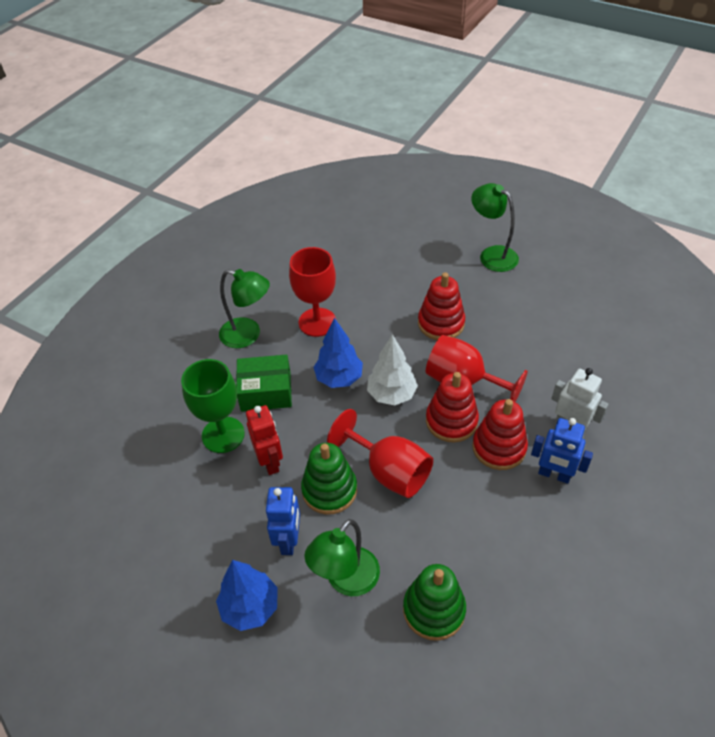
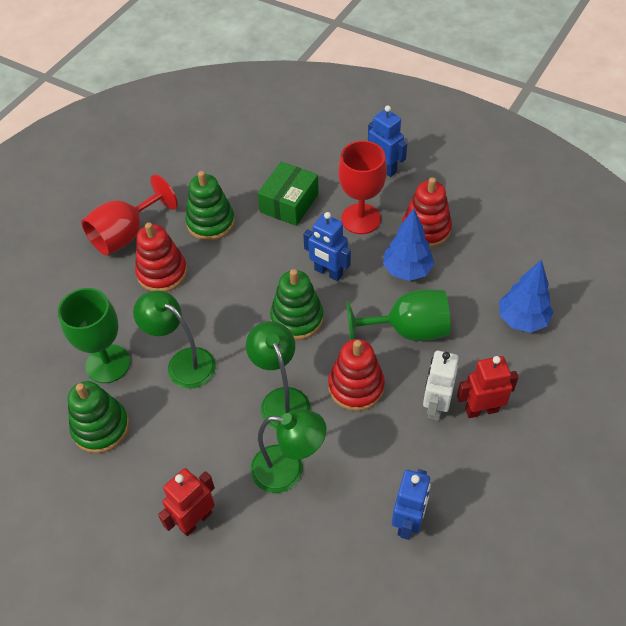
blue robot: [266,487,300,555] [531,418,593,484] = 2 -> [303,212,351,281] [368,106,407,177] [392,469,431,540] = 3
green goblet: [181,359,245,453] = 1 -> [58,288,130,383] [346,289,450,341] = 2
green stacking toy: [301,443,357,515] [403,564,466,641] = 2 -> [67,381,129,453] [185,171,235,241] [270,269,323,340] = 3
red goblet: [289,247,336,337] [327,409,433,498] [426,335,528,402] = 3 -> [81,174,178,256] [338,141,387,234] = 2
red robot: [246,405,283,475] = 1 -> [158,468,215,536] [457,356,519,418] = 2
white tree: [367,334,418,405] = 1 -> none = 0

